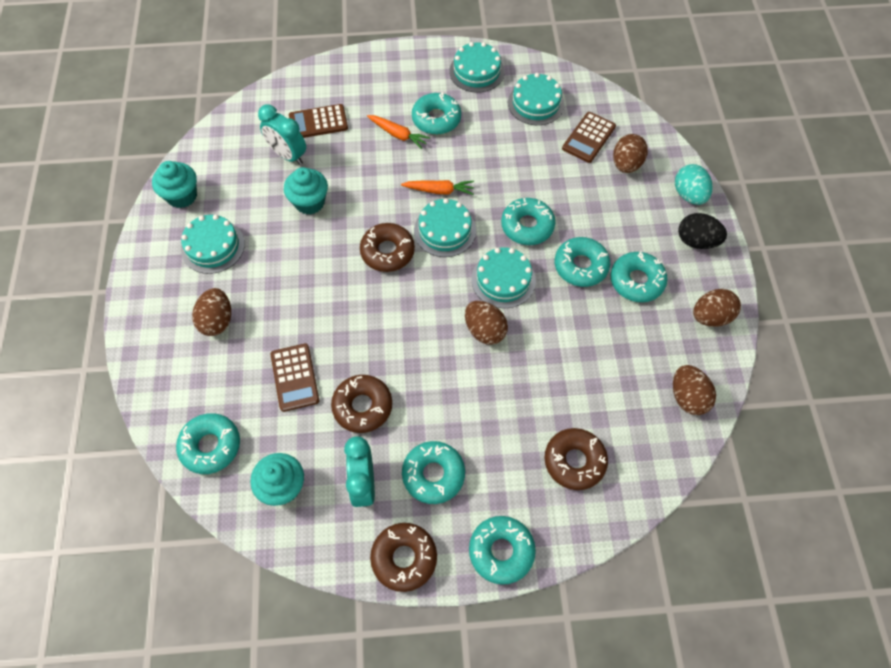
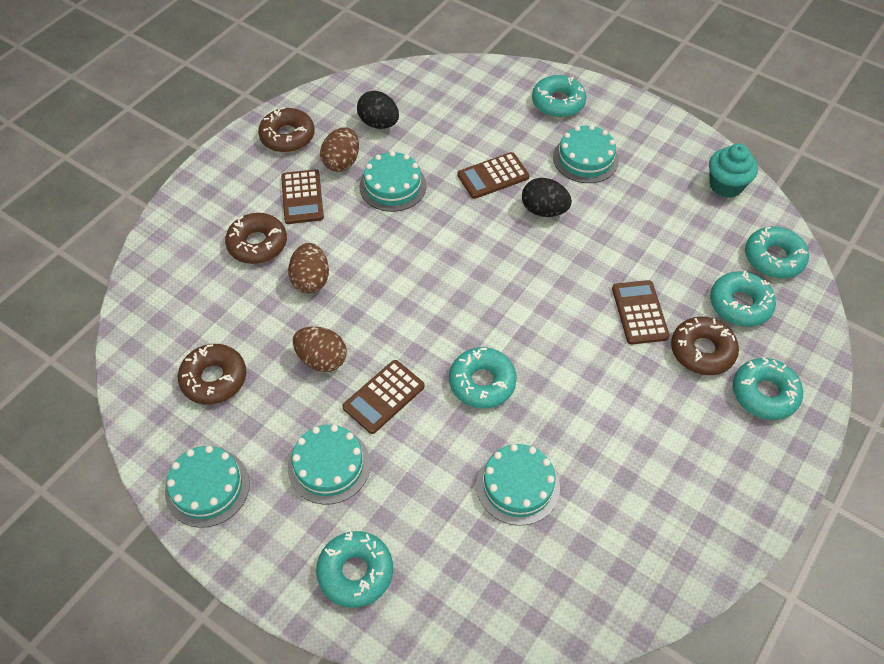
black egg: [678,213,727,249] = 1 -> [357,91,399,129] [522,178,572,217] = 2
brown calculator: [271,343,319,412] [289,104,348,138] [562,112,616,163] = 3 -> [281,169,324,224] [342,360,425,434] [457,152,529,199] [612,280,670,345] = 4
brown egg: [192,288,231,336] [465,301,508,345] [613,134,648,173] [673,365,716,415] [693,289,741,327] = 5 -> [288,243,329,293] [293,326,347,372] [320,127,359,172] = 3
orange carrot: [367,115,430,149] [401,180,474,195] = 2 -> none = 0
turquoise clock: [258,104,306,165] [344,436,375,507] = 2 -> none = 0
turquoise cupcake: [152,161,197,208] [250,453,304,506] [284,167,328,215] = 3 -> [709,144,758,198] = 1
turquoise donut: [176,413,240,474] [402,441,465,504] [412,92,461,135] [469,516,536,585] [501,198,555,245] [555,237,610,287] [610,251,667,302] = 7 -> [316,531,393,608] [449,347,517,408] [532,75,587,118] [710,271,776,327] [733,357,803,420] [745,226,809,278] = 6
turquoise egg: [675,164,713,205] = 1 -> none = 0

